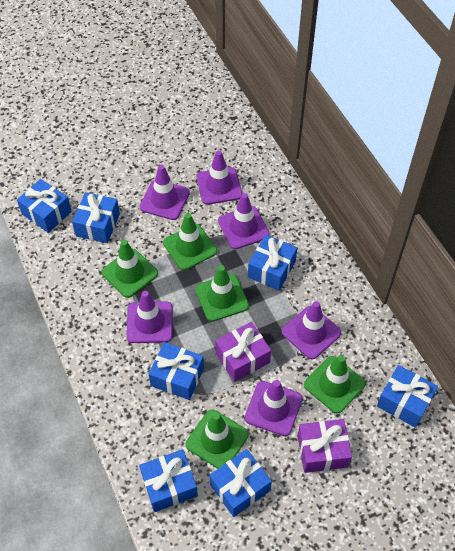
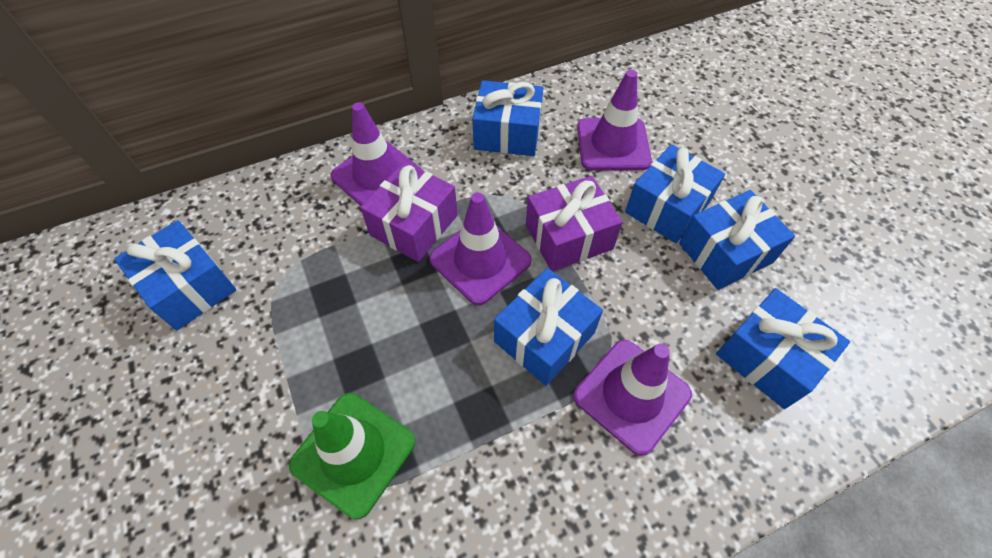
blue gift: [17,179,72,233] [72,192,120,243] [139,449,198,512] [149,342,204,400] [209,449,272,517] [248,234,297,291] [377,365,438,428] = 7 -> [114,220,236,330] [472,80,543,156] [494,268,603,386] [625,144,725,243] [679,190,795,290] [716,288,850,409] = 6
green traffic cone: [101,240,158,298] [163,213,217,270] [186,410,248,469] [195,265,249,321] [304,355,366,414] = 5 -> [289,393,415,519] = 1
purple traffic cone: [126,291,173,343] [139,165,190,220] [196,150,242,205] [218,193,270,249] [245,380,302,436] [282,301,341,359] = 6 -> [331,102,422,206] [429,193,532,305] [573,340,692,456] [577,70,652,170] = 4

